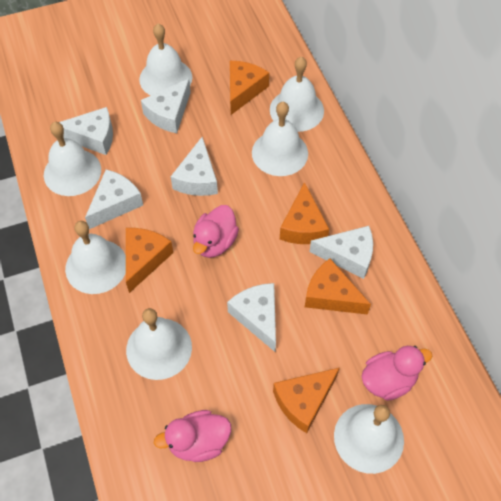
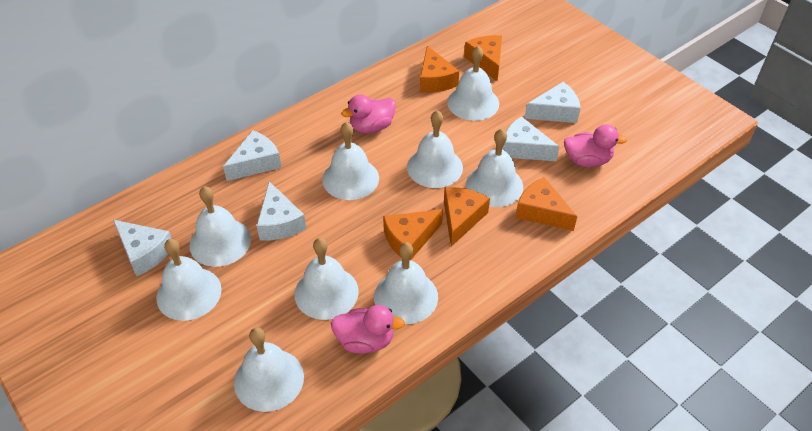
white bell: [44,122,101,196] [65,221,126,294] [126,308,192,380] [139,24,192,96] [252,102,308,176] [270,57,324,132] [334,404,404,474] = 7 -> [156,239,222,321] [189,186,251,267] [234,327,304,412] [295,238,359,320] [322,122,379,200] [374,242,438,324] [407,110,463,188] [447,46,499,121] [466,129,523,207] = 9
white cheese: [60,107,113,155] [85,169,143,229] [141,79,191,133] [171,137,218,196] [227,283,276,352] [309,226,373,279] = 6 -> [113,220,172,276] [223,130,282,181] [257,181,306,240] [502,116,559,161] [524,82,581,123] = 5

